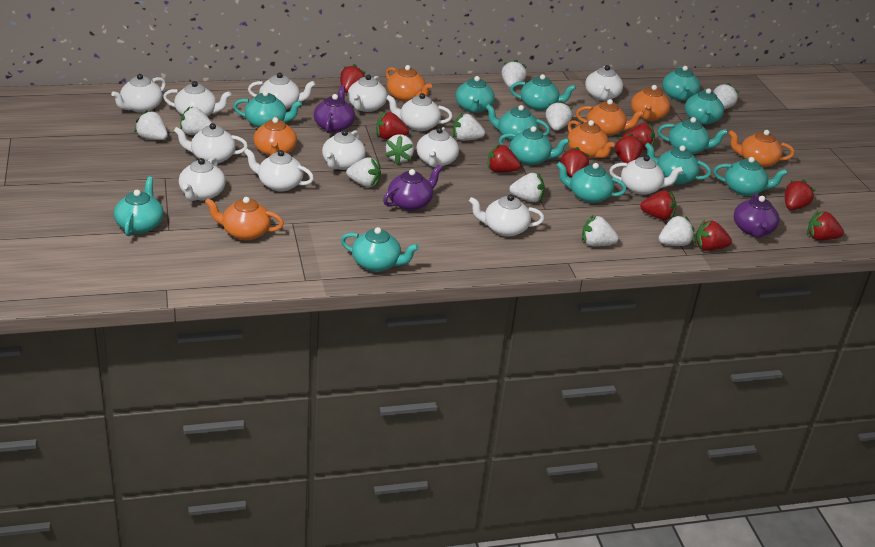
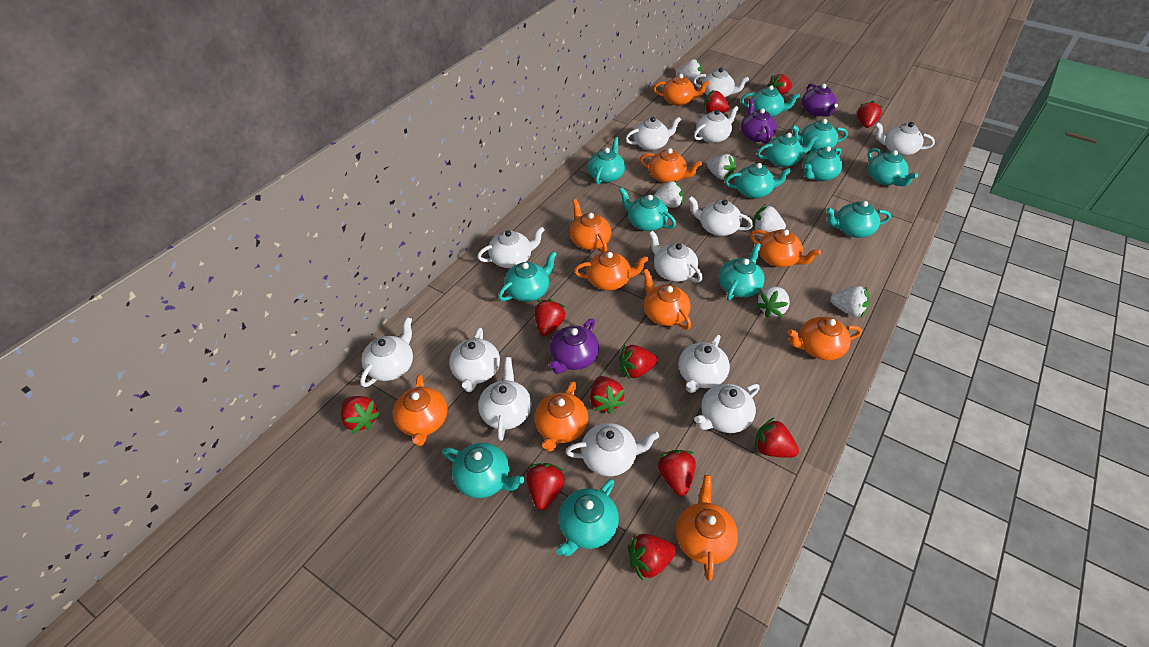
orange teapot: [205,197,284,241] [254,116,297,156] [386,65,432,102] [568,120,615,159] [576,99,644,136] [631,85,670,121] [728,130,795,167] = 7 -> [393,374,447,446] [535,381,588,452] [570,199,611,253] [574,251,649,290] [640,148,702,183] [643,269,691,330] [653,74,710,106] [676,475,738,581] [750,229,821,267] [787,317,862,360] = 10
red strawberry: [340,64,366,93] [376,112,409,139] [488,144,521,172] [561,147,589,178] [615,133,643,164] [623,123,655,150] [640,190,676,220] [695,220,732,251] [785,180,815,210] [807,211,844,241] = 10 -> [341,396,380,433] [526,463,565,510] [535,299,566,336] [590,376,625,414] [619,344,658,379] [628,534,676,581] [657,450,696,496] [704,90,730,113] [755,417,799,458] [767,74,792,95] [857,101,883,128] = 11
white strawberry: [134,110,168,140] [180,107,212,135] [346,158,381,187] [385,134,414,165] [453,113,485,141] [502,60,527,88] [509,173,545,202] [546,101,572,131] [582,215,619,246] [658,215,695,246] [713,83,739,109] = 11 -> [653,181,683,208] [677,59,702,81] [707,154,736,180] [753,204,786,233] [756,287,790,318] [830,286,870,317] = 6

